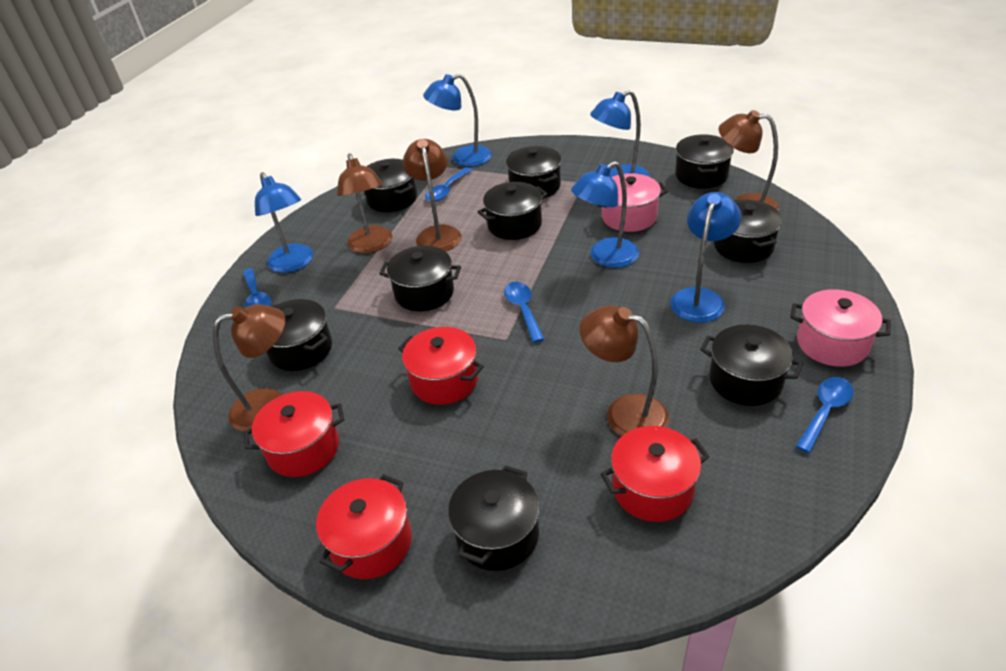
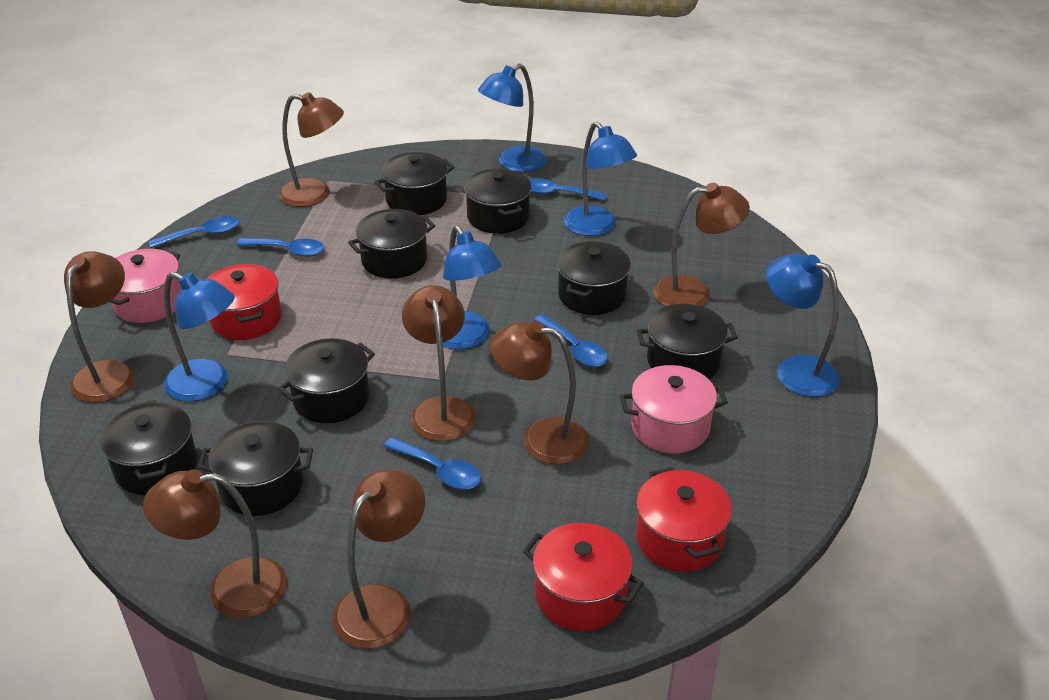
black pot: [266,299,332,371] [364,159,417,212] [379,246,461,311] [448,465,540,571] [478,182,548,240] [506,146,562,198] [675,135,734,189] [700,325,803,406] [714,199,782,263] = 9 -> [100,400,197,495] [197,421,313,516] [278,338,375,423] [348,209,435,279] [375,152,455,215] [464,168,532,234] [557,241,631,315] [637,304,738,379] = 8
blue spoon: [243,268,271,308] [425,167,472,202] [504,282,544,343] [795,377,854,453] = 4 -> [149,216,239,248] [237,238,325,257] [384,437,481,489] [529,178,606,201] [534,314,608,367] = 5
brown lamp: [213,304,286,432] [337,153,393,253] [403,139,461,251] [580,305,669,436] [719,110,779,211] = 5 -> [64,252,135,403] [143,469,287,618] [279,92,344,207] [333,469,425,649] [402,285,476,441] [490,321,589,465] [653,183,750,306] = 7
red pot: [243,391,345,477] [316,474,412,579] [398,327,484,405] [601,426,710,522] = 4 -> [207,264,282,340] [523,523,644,631] [636,467,732,572] = 3

